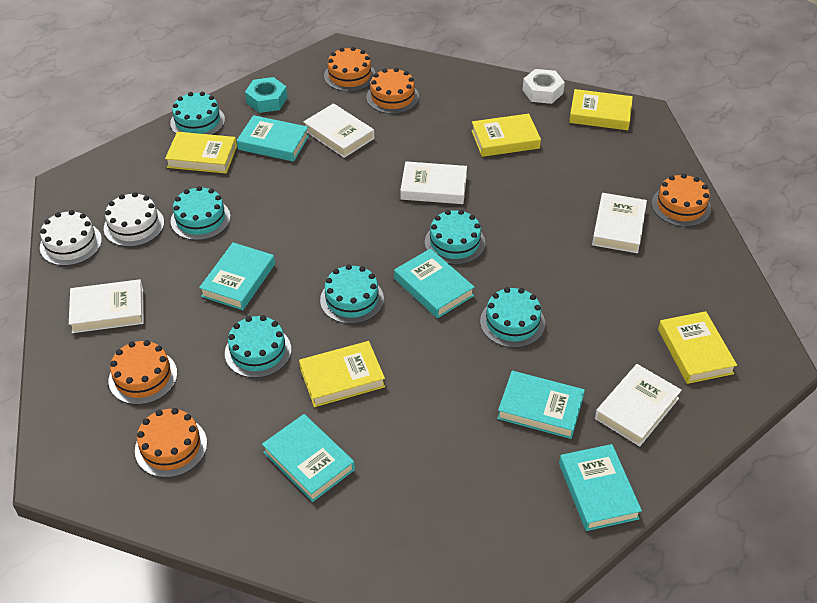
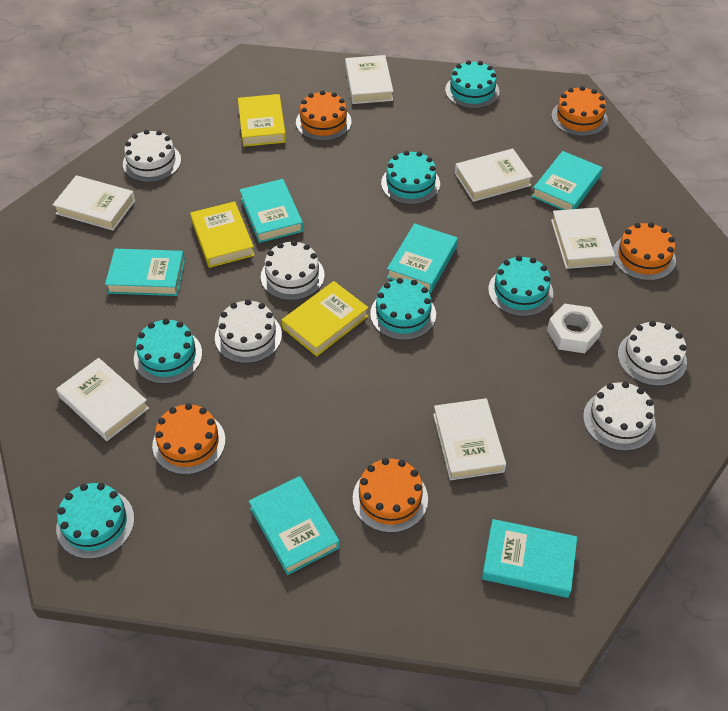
turquoise nut: [245,77,287,113] = 1 -> none = 0
white book: [69,279,144,333] [303,103,374,158] [400,161,467,204] [592,193,647,253] [595,364,682,447] = 5 -> [52,175,135,231] [56,358,149,441] [345,55,393,104] [433,398,506,480] [455,149,533,202] [551,207,615,269] = 6
white cake: [40,210,102,266] [104,192,164,247] = 2 -> [123,130,181,182] [215,299,282,363] [261,240,325,300] [583,382,656,451] [618,321,687,386] = 5
yellow book: [165,132,237,174] [299,341,385,407] [471,114,541,157] [569,89,633,130] [658,311,737,384] = 5 -> [190,201,255,268] [238,94,286,147] [282,281,369,356] = 3

